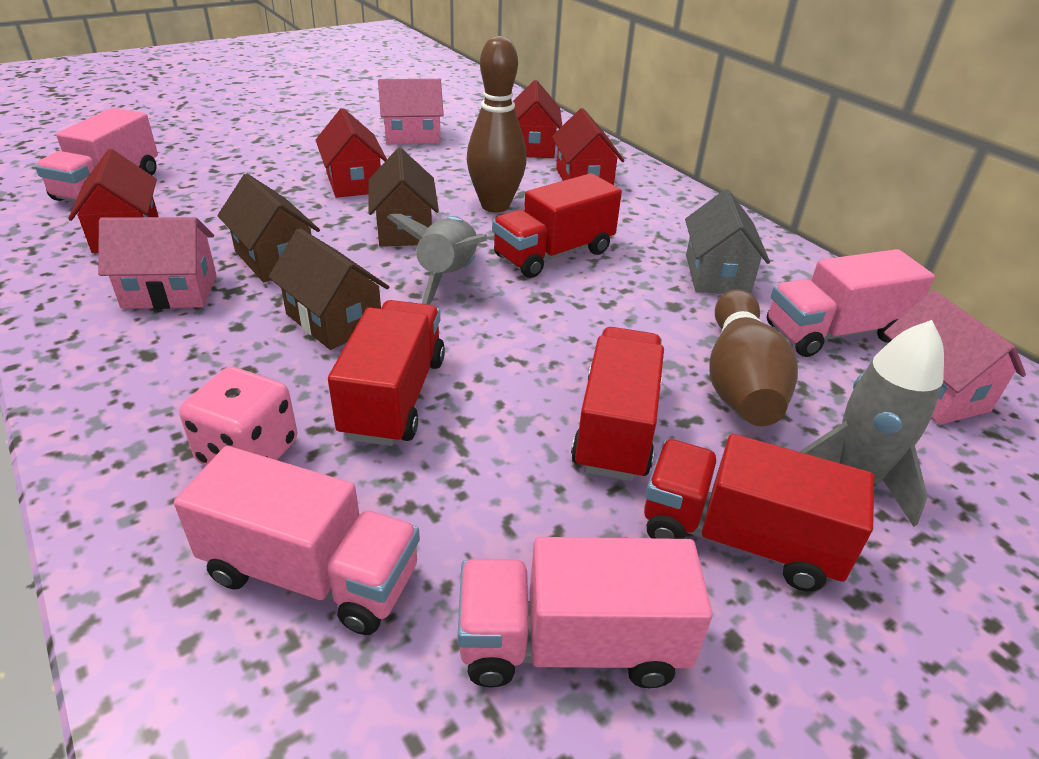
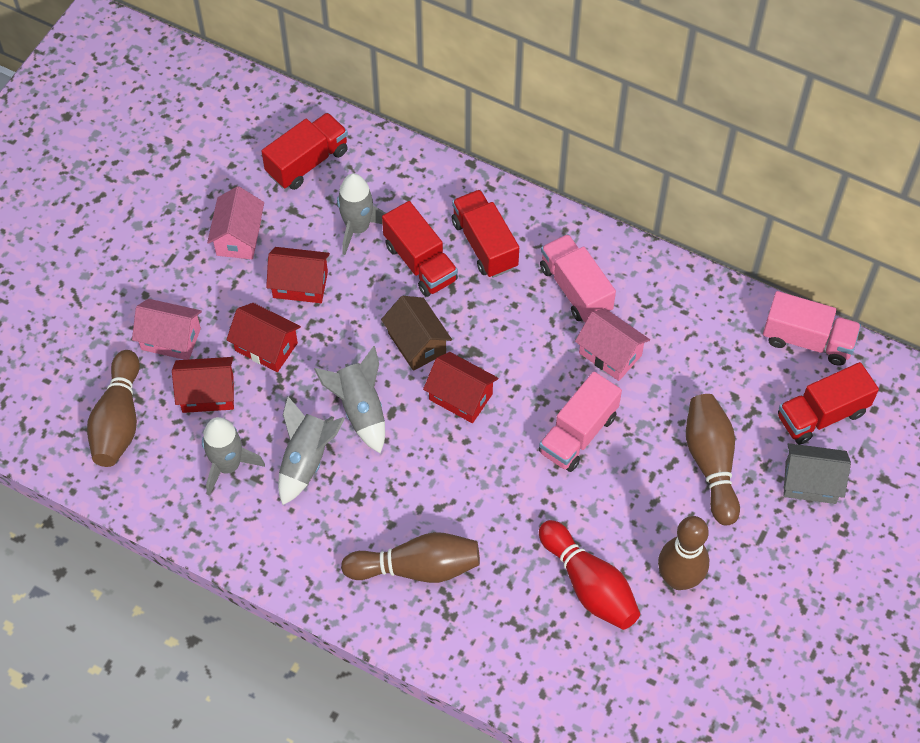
brown bowling pin: [466,36,527,213] [709,289,798,426] = 2 -> [87,350,140,467] [341,532,480,583] [658,516,709,590] [686,394,740,525] = 4
brown house: [217,174,320,282] [268,228,389,350] [368,148,439,247] = 3 -> [381,296,452,371] = 1
grey rocket: [387,214,487,305] [800,320,944,527] = 2 -> [202,417,265,496] [278,396,345,505] [314,346,385,453] [337,173,386,255] = 4
pink dice: [179,367,297,466] = 1 -> none = 0
pink truck: [35,108,158,202] [174,446,420,635] [458,537,713,688] [767,249,935,357] = 4 -> [539,372,622,472] [540,234,616,322] [763,291,861,366] = 3
red bowling pin: none = 0 -> [539,520,640,630] = 1

